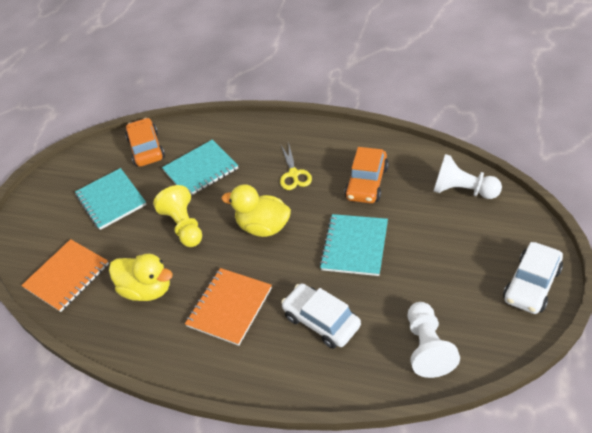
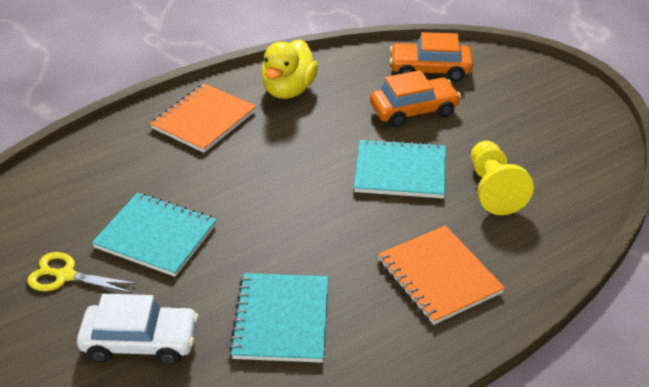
white car: [281,283,361,349] [503,242,563,314] = 2 -> [77,294,199,365] = 1
white pawn: [408,302,460,378] [433,154,502,199] = 2 -> none = 0
yellow duck: [109,253,173,301] [221,184,291,237] = 2 -> [261,39,318,99] = 1

